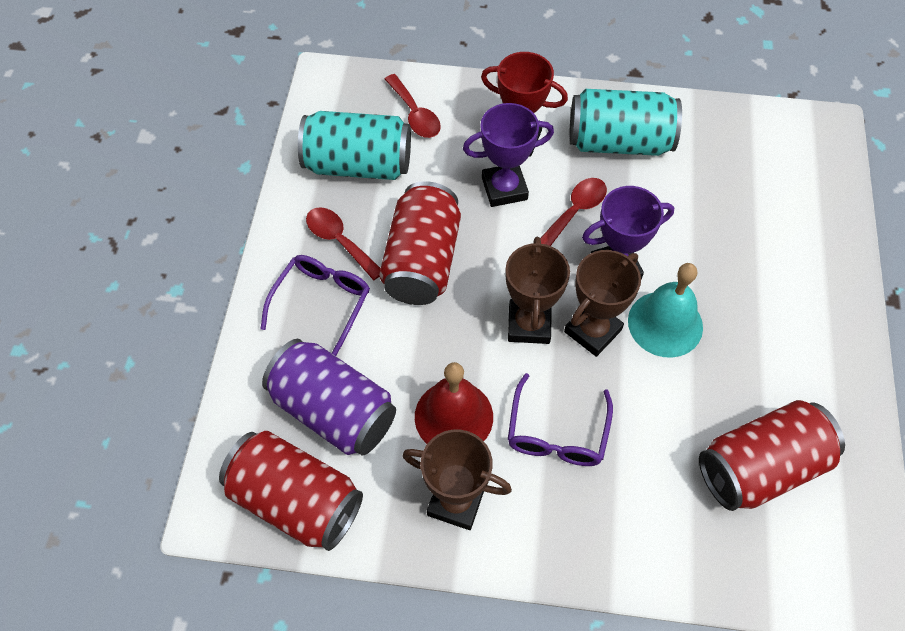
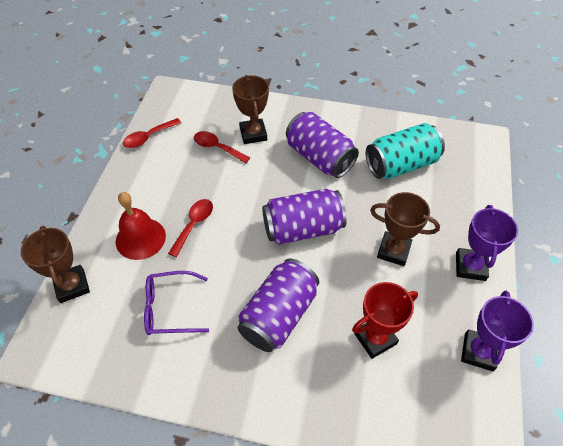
purple can: [262,339,396,455] = 1 -> [237,258,319,352] [262,189,347,245] [286,112,359,178] = 3
purple glasses: [260,255,370,356] [508,373,613,466] = 2 -> [144,271,209,335] = 1
red can: [219,431,363,551] [379,181,461,305] [699,400,845,511] = 3 -> none = 0
turquoise bell: [628,263,703,358] = 1 -> none = 0
turquoise can: [298,111,411,180] [569,89,682,156] = 2 -> [366,123,445,179] = 1

